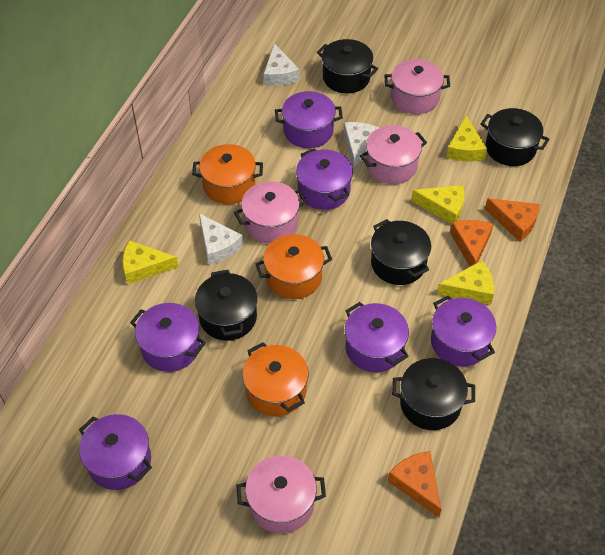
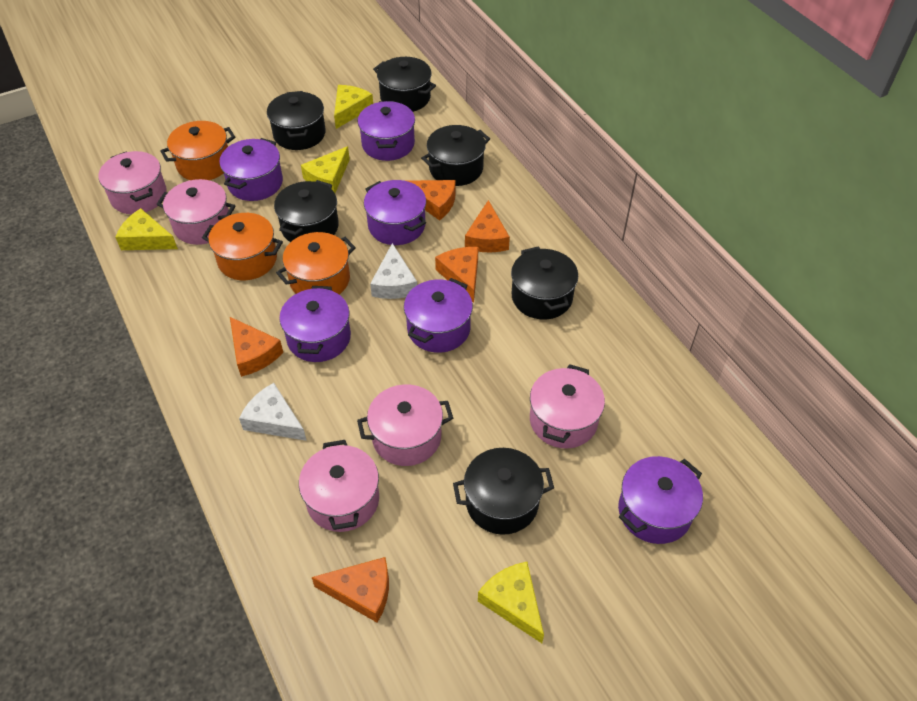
black pot: [195,270,258,341] [317,39,378,93] [371,219,431,285] [392,358,475,430] [481,108,550,166] = 5 -> [267,91,326,150] [274,180,339,242] [373,57,436,112] [421,125,490,186] [453,448,554,535] [511,246,578,320] = 6
orange cheese: [388,451,441,517] [450,220,494,266] [485,198,540,242] = 3 -> [230,317,283,377] [312,557,389,623] [408,180,456,221] [435,247,479,303] [465,200,510,252] = 5
pink pot: [234,181,307,243] [237,455,326,533] [360,125,427,184] [385,59,450,114] = 4 -> [98,151,167,214] [157,179,236,245] [299,440,379,532] [357,384,453,466] [530,364,605,448] = 5
white cheese: [199,214,243,265] [264,43,299,86] [343,122,379,169] = 3 -> [239,383,307,441] [370,243,417,299] = 2

